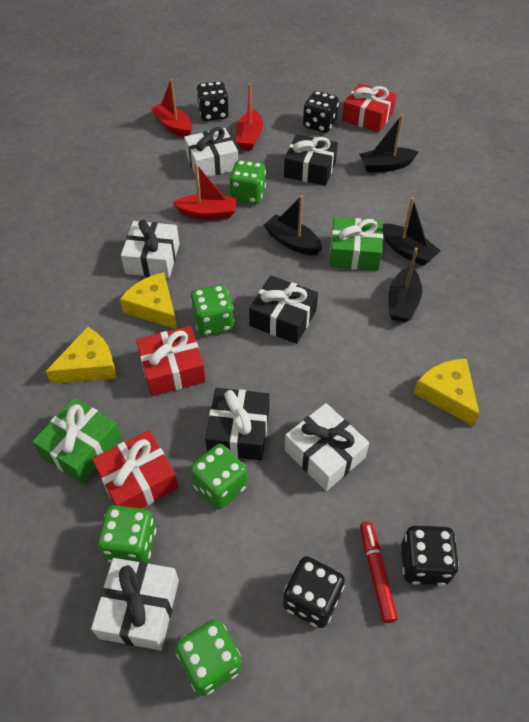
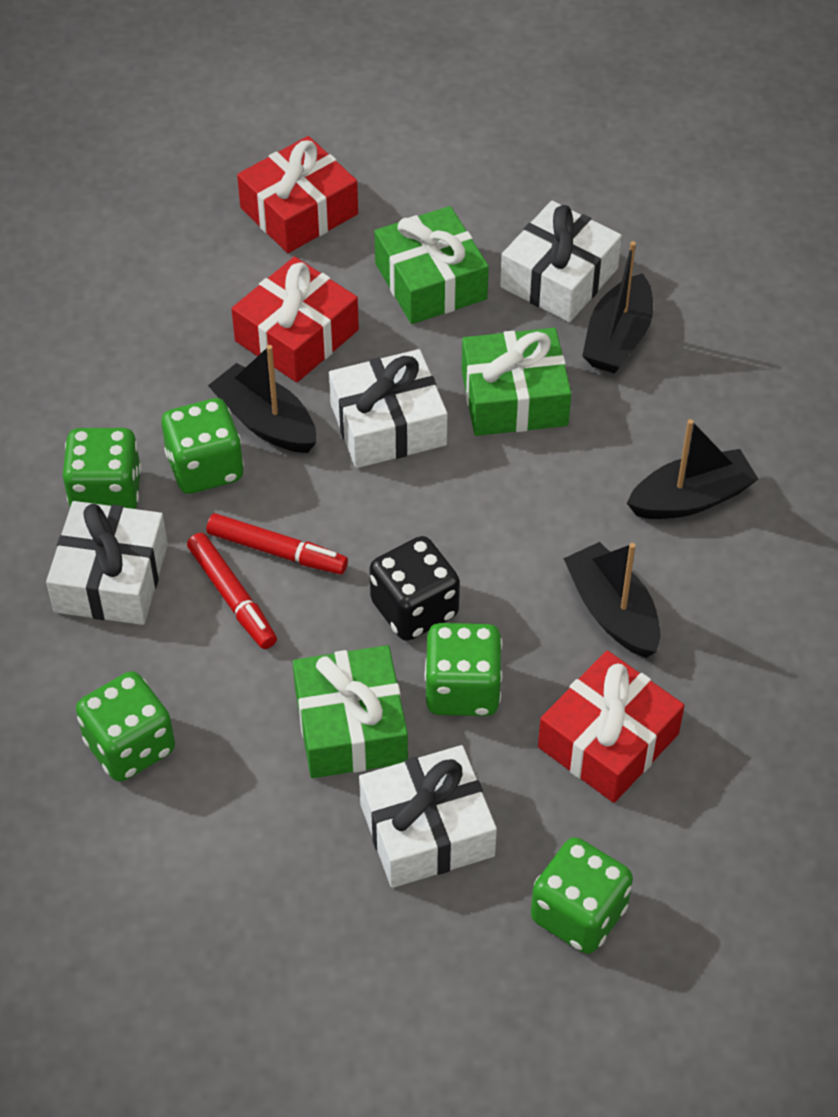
black dice: [196,81,229,121] [283,556,345,628] [303,91,339,133] [401,525,459,586] = 4 -> [369,536,460,641] = 1
black gift: [205,388,270,460] [249,276,318,344] [284,134,338,186] = 3 -> none = 0
green gift: [32,398,122,484] [329,217,383,271] = 2 -> [293,645,408,778] [374,206,489,324] [462,328,571,436] = 3
red boat: [150,79,192,137] [172,163,237,219] [236,83,263,150] = 3 -> none = 0
red marker: [360,522,398,623] = 1 -> [187,533,277,649] [206,513,348,575] = 2
yellow cheese: [45,327,116,384] [120,272,177,329] [414,359,480,427] = 3 -> none = 0

